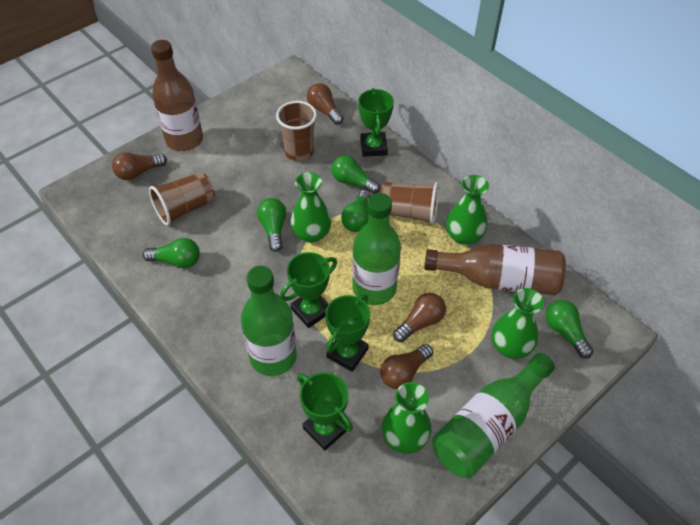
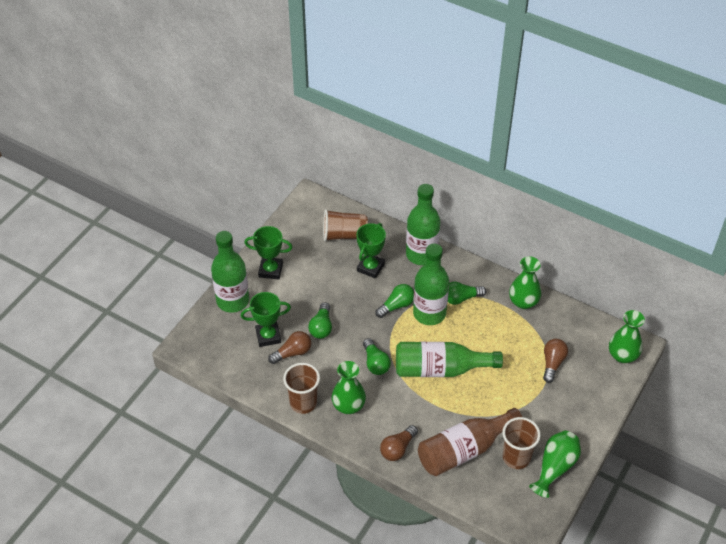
brown bottle: [151,40,203,151] [424,244,566,296] = 2 -> [418,408,522,476] = 1
brown light bulb: [112,152,167,180] [307,83,344,125] [380,344,433,389] [393,293,446,342] = 4 -> [268,331,311,364] [380,425,418,461] [543,339,568,383] = 3
green bottle: [241,266,297,376] [352,193,401,305] [432,353,555,478] = 3 -> [211,231,249,313] [396,342,503,377] [406,184,440,265] [413,244,449,325] = 4
green light bulb: [143,238,200,268] [257,198,286,252] [331,155,380,194] [341,190,371,232] [546,300,593,358] = 5 -> [308,302,332,339] [363,338,391,375] [375,284,414,318] [448,282,486,305] = 4
green trophy: [280,252,337,328] [297,372,353,451] [325,294,370,372] [358,88,394,157] = 4 -> [241,292,291,347] [244,226,293,279] [356,223,386,278] = 3

